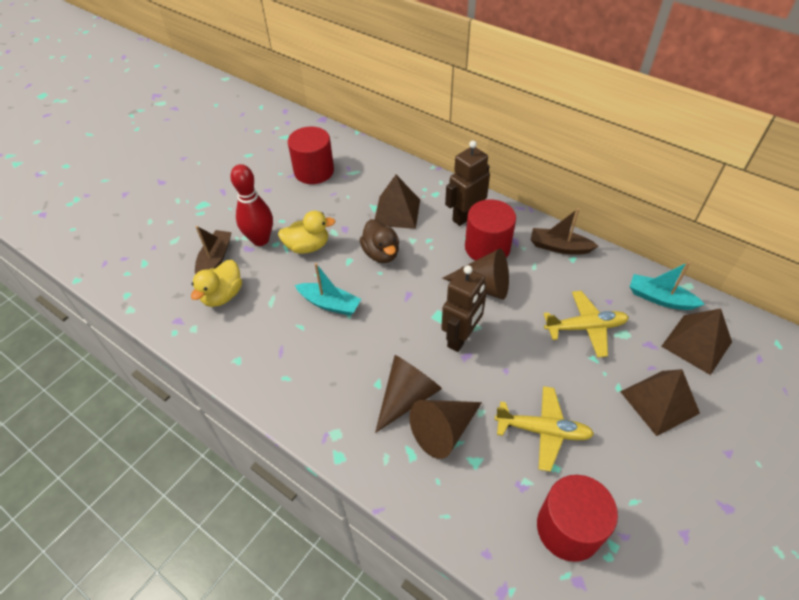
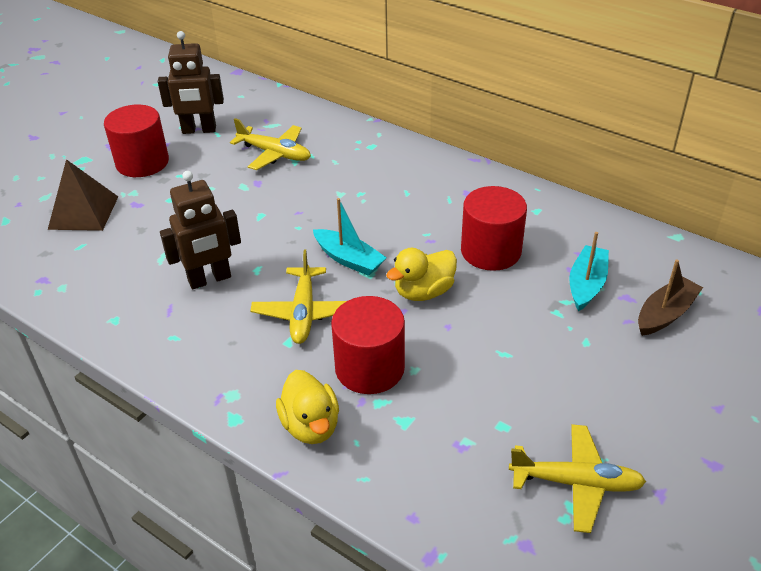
brown boat: [195,226,232,274] [531,208,598,255] = 2 -> [638,259,703,336] = 1
brown cone: [375,355,442,433] [409,400,482,459] [442,249,509,300] = 3 -> none = 0
brown duck: [360,219,399,263] = 1 -> none = 0
brown pyramid: [375,175,420,229] [620,369,700,436] [661,308,732,375] = 3 -> [48,159,118,231] = 1
red bowling pin: [230,164,273,246] = 1 -> none = 0
yellow plane: [495,386,594,472] [543,291,629,358] = 2 -> [230,118,311,170] [250,249,346,344] [509,424,646,533] = 3

